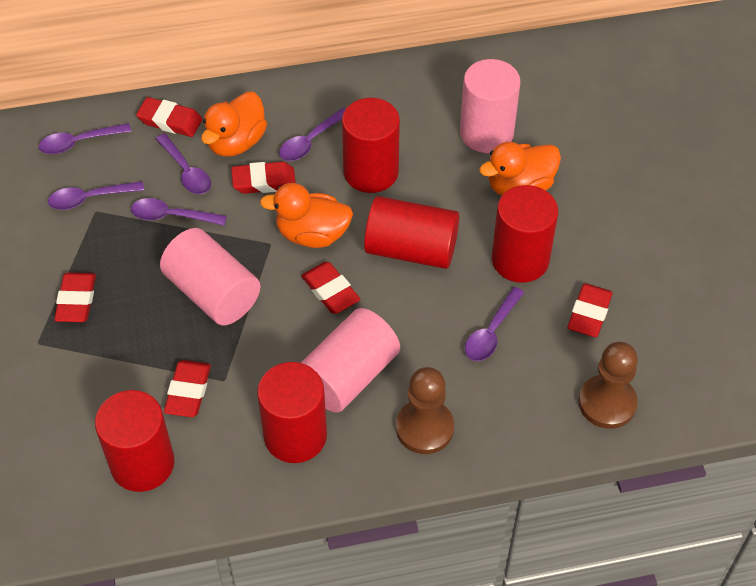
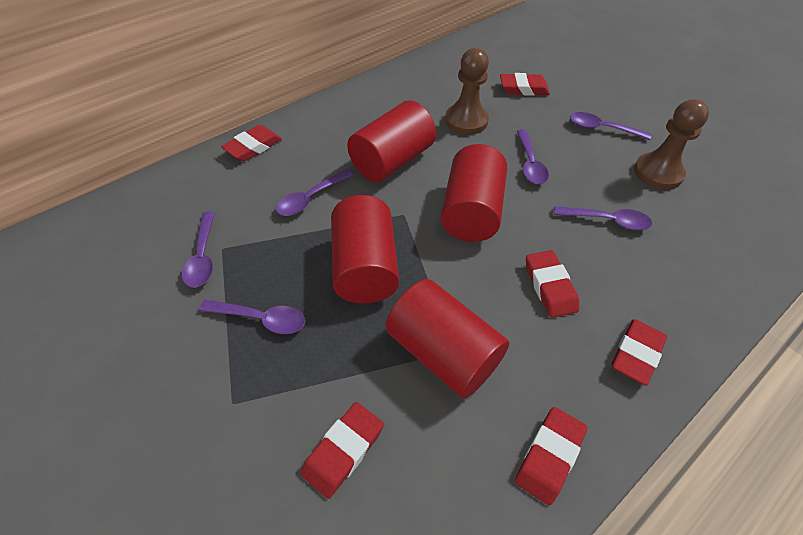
orange duck: [201,92,267,157] [260,183,353,248] [479,142,561,196] = 3 -> none = 0
pink cylinder: [160,228,260,325] [301,308,400,413] [460,59,521,153] = 3 -> none = 0
red cylinder: [95,390,174,492] [257,362,327,463] [342,98,400,193] [364,196,459,269] [492,185,558,283] = 5 -> [331,195,399,304] [347,101,436,183] [386,279,509,398] [441,144,507,242] = 4

